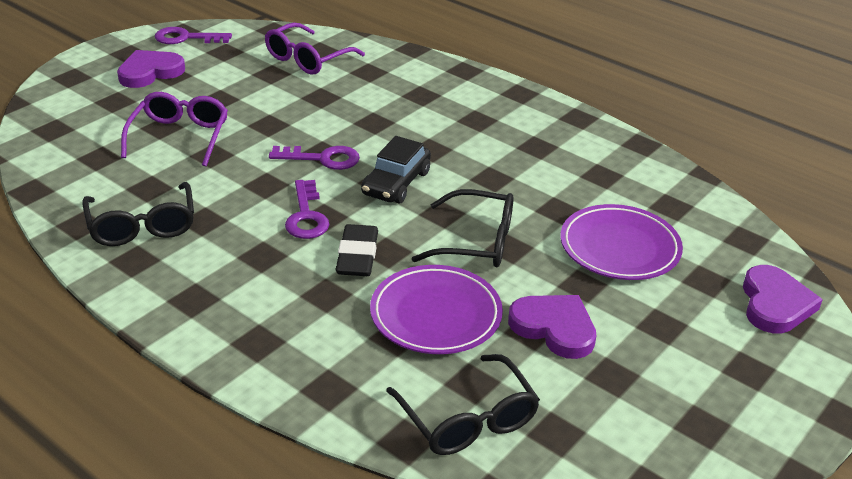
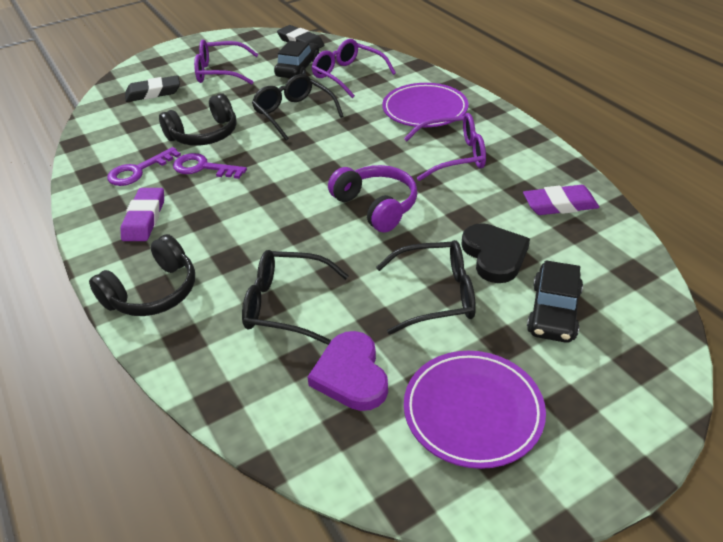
black car: [361,136,431,203] = 1 -> [274,41,319,78] [527,260,583,343] = 2
black eraser: [335,224,378,276] = 1 -> [125,75,180,102] [277,25,324,49] = 2
black headphones: none = 0 -> [89,234,195,316] [159,93,237,146] = 2
black heart: none = 0 -> [462,223,530,283] = 1
purple eraser: none = 0 -> [121,188,164,241] [523,185,599,215] = 2
purple glasses: [121,92,228,166] [265,22,365,75] = 2 -> [194,40,258,84] [312,39,396,98] [404,113,486,181] = 3
purple headphones: none = 0 -> [328,165,417,233] = 1
purple heart: [117,50,185,88] [508,295,596,359] [743,265,823,333] = 3 -> [307,331,388,411] = 1
purple key: [155,27,232,44] [269,146,360,170] [285,180,330,239] = 3 -> [107,147,181,186] [173,153,247,179] = 2

